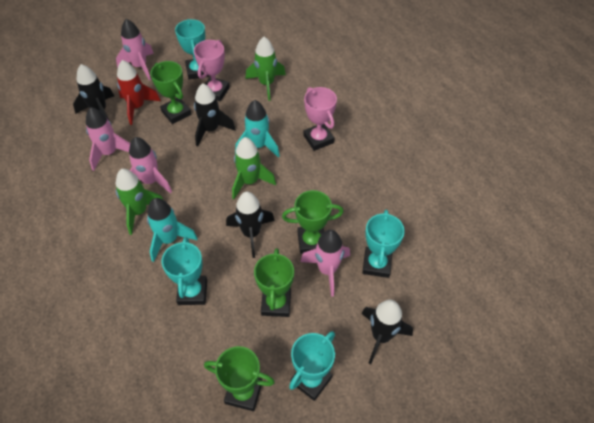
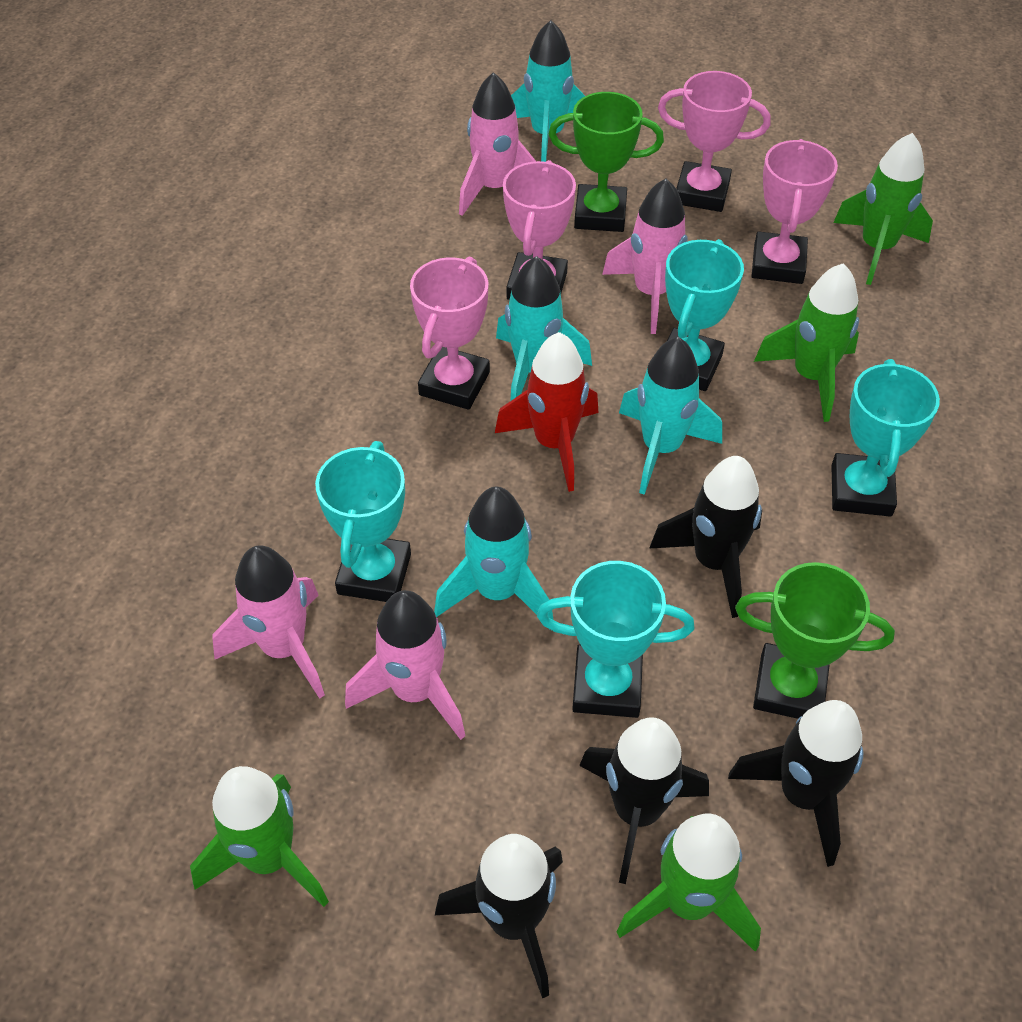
green rocket: [116,169,163,235] [232,137,276,199] [246,37,286,101] = 3 -> [190,766,329,907] [616,813,761,952] [754,263,859,422] [833,133,933,285] = 4
green trophy: [150,61,191,124] [204,346,275,411] [254,248,294,317] [282,190,344,254] = 4 -> [548,92,664,232] [735,562,895,719] = 2
pink trophy: [194,40,230,101] [303,87,337,151] = 2 -> [410,257,490,410] [503,160,576,300] [658,71,771,212] [752,139,838,284] = 4
turquoise rocket: [147,198,198,262] [235,100,280,158] = 2 -> [434,487,553,619] [496,256,592,401] [511,20,585,162] [619,337,722,495] = 4

